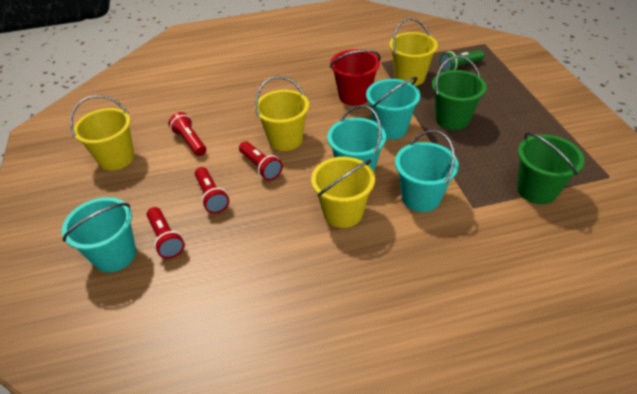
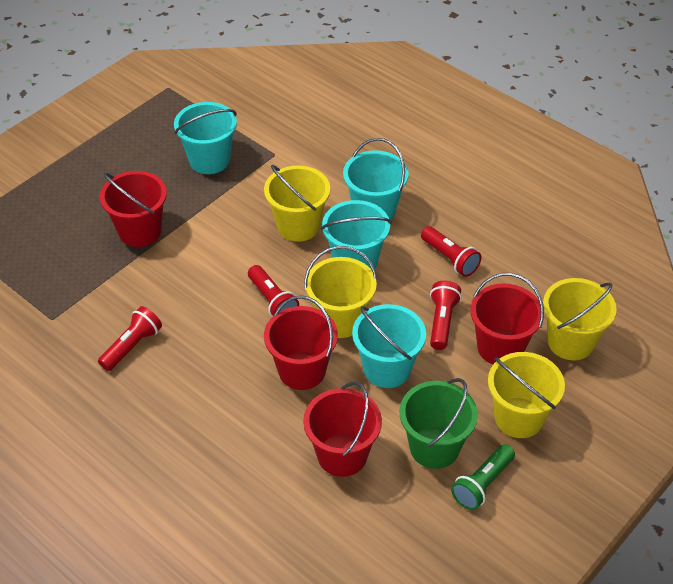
green bucket: [432,56,487,130] [517,132,584,204] = 2 -> [400,378,478,469] = 1
red bucket: [330,49,381,105] = 1 -> [100,171,167,247] [264,295,338,390] [303,382,382,477] [470,273,544,364] = 4

